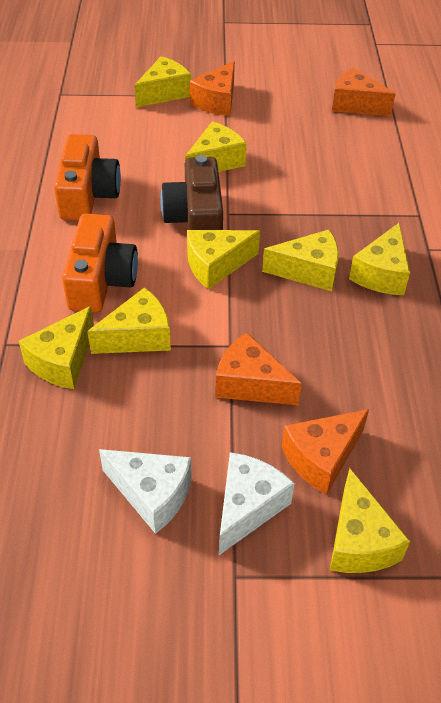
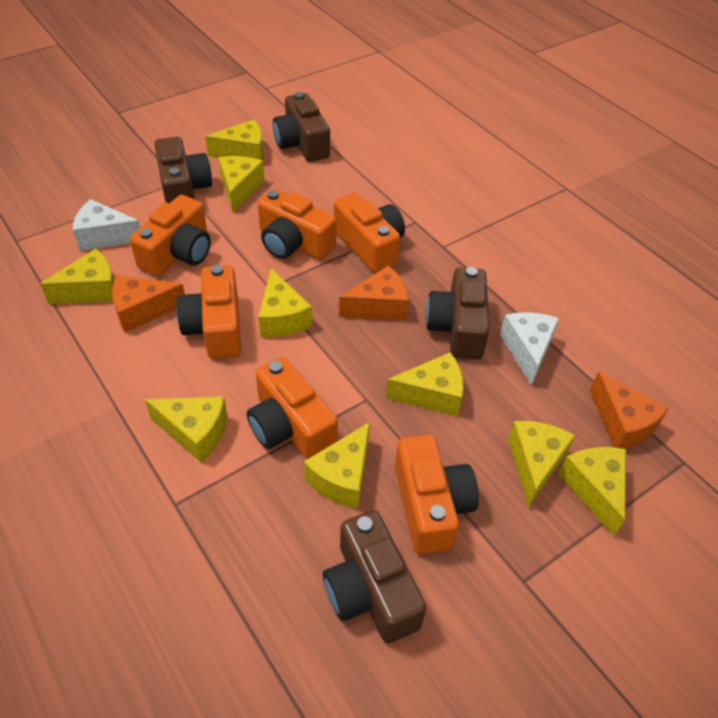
brown camera: [160,155,223,230] = 1 -> [154,137,212,203] [273,92,330,162] [323,510,427,644] [426,267,489,360] = 4
orange camera: [54,134,121,220] [62,214,138,312] = 2 -> [130,195,211,276] [176,265,241,359] [247,357,338,459] [258,189,337,260] [334,193,405,273] [395,434,479,555] = 6
orange cheese: [190,61,235,116] [215,332,302,405] [282,409,369,495] [332,67,395,116] = 4 -> [112,275,185,333] [339,265,408,320] [590,371,669,449] = 3
yellow cheese: [19,306,94,389] [87,287,171,354] [134,56,191,108] [185,121,247,172] [187,230,260,289] [262,230,339,291] [330,468,410,573] [349,223,410,295] = 8 -> [40,249,114,304] [145,396,227,463] [205,120,263,161] [218,156,265,212] [258,269,312,337] [304,422,370,508] [386,352,463,416] [508,421,575,507] [558,447,626,536] = 9

